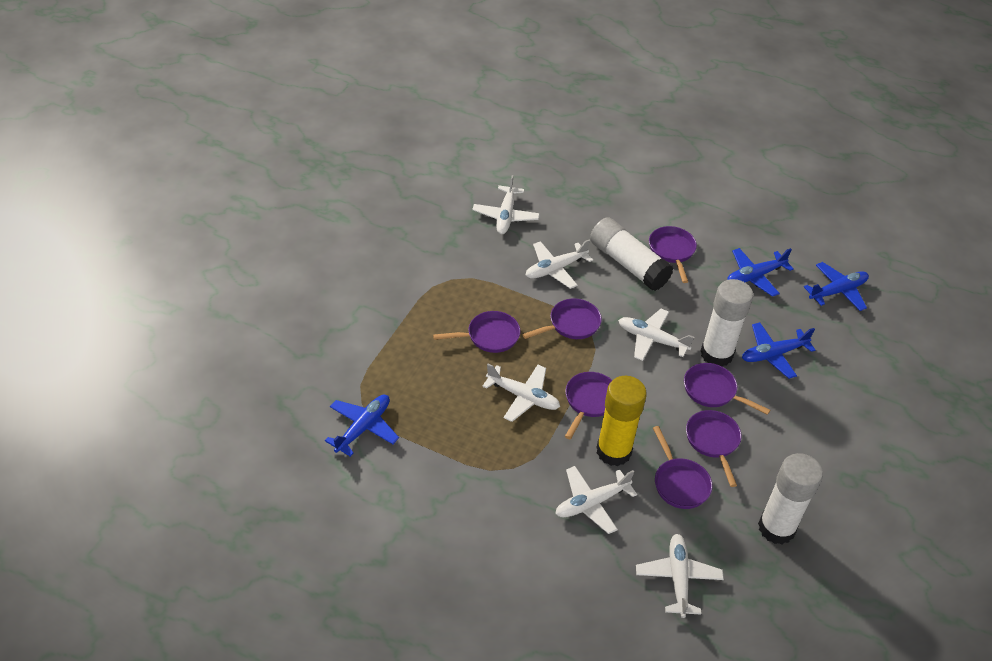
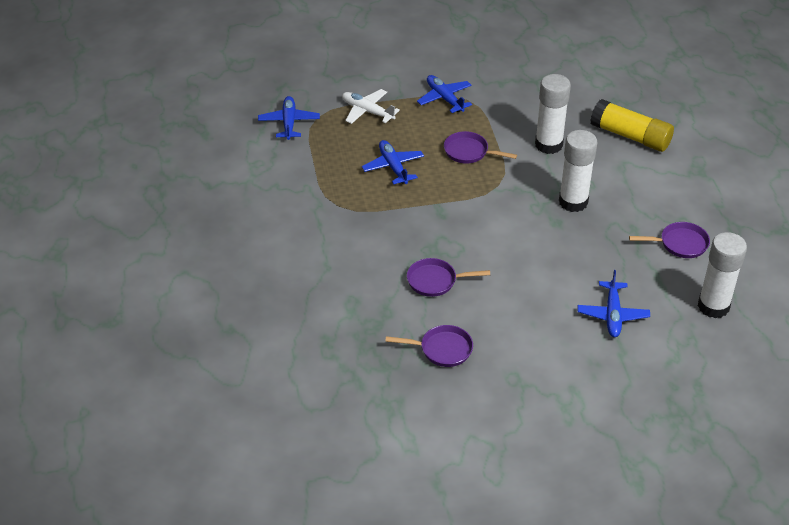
purple pan: [433,311,520,353] [522,298,602,339] [565,372,612,439] [649,226,697,283] [653,426,712,509] [684,363,770,415] [686,410,742,487] = 7 -> [385,325,473,367] [407,258,490,297] [444,131,517,164] [629,222,710,258] = 4
white plane: [472,175,540,234] [482,364,560,422] [526,240,593,289] [555,466,637,534] [618,309,694,361] [636,534,724,618] = 6 -> [342,89,400,124] = 1

